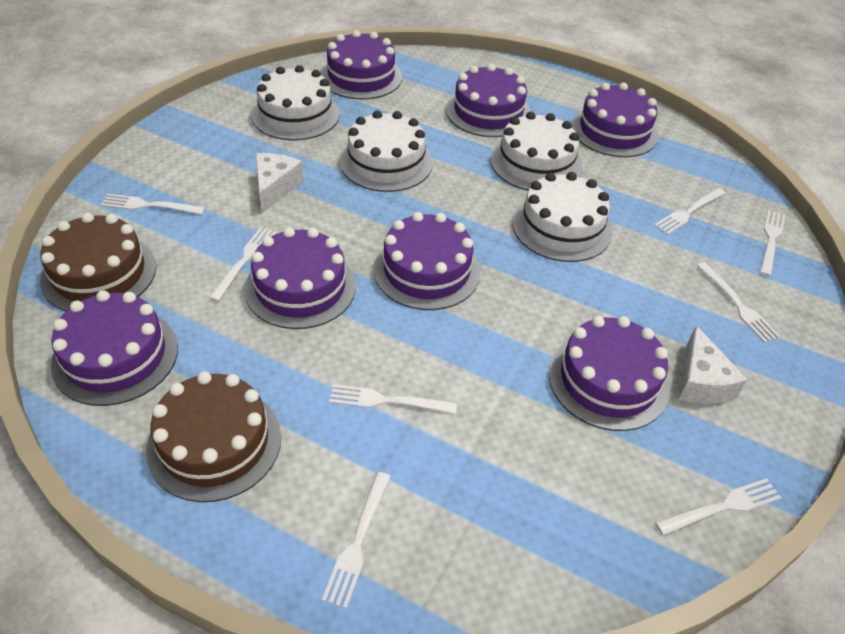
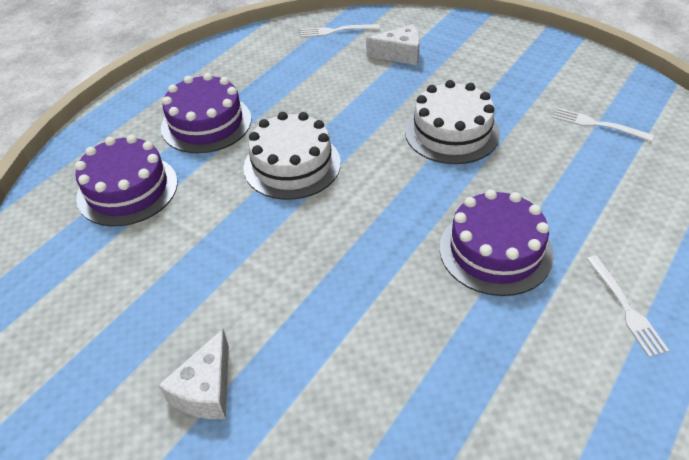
brown cake: [40,213,156,311] [146,371,281,502] = 2 -> none = 0
purple cake: [51,290,178,406] [244,227,356,329] [321,30,402,100] [374,212,480,310] [446,64,531,137] [548,316,669,431] [571,82,659,157] = 7 -> [75,135,178,226] [161,73,252,153] [439,189,554,296] = 3
white cake: [252,65,340,141] [340,110,433,192] [490,112,582,191] [512,172,612,262] = 4 -> [244,112,341,200] [405,80,500,164] = 2
white fork: [101,194,205,215] [208,227,277,301] [322,472,391,609] [329,384,457,414] [654,188,725,235] [655,478,781,535] [696,262,780,343] [760,210,785,276] = 8 -> [300,24,380,37] [553,108,654,141] [587,255,669,357] = 3

